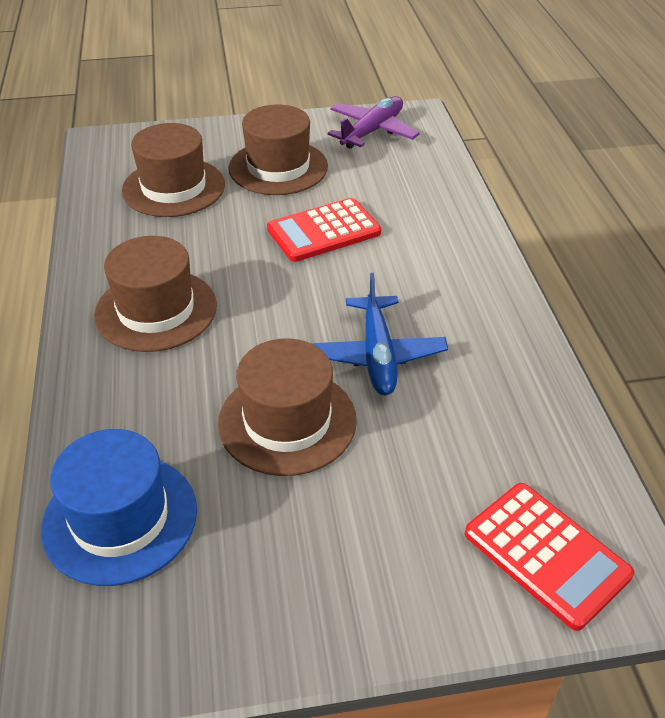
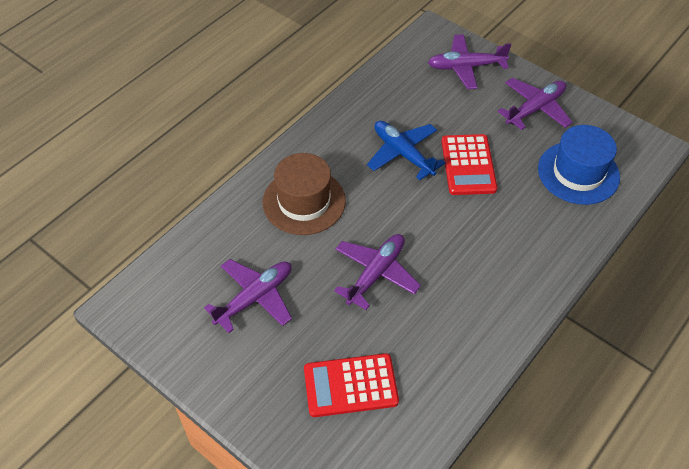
brown hat: [94,236,217,352] [122,123,225,217] [218,338,357,476] [229,104,328,195] = 4 -> [262,153,346,235] = 1
purple plane: [327,96,420,149] = 1 -> [204,259,292,333] [334,234,421,310] [428,34,511,89] [498,78,573,130] = 4

